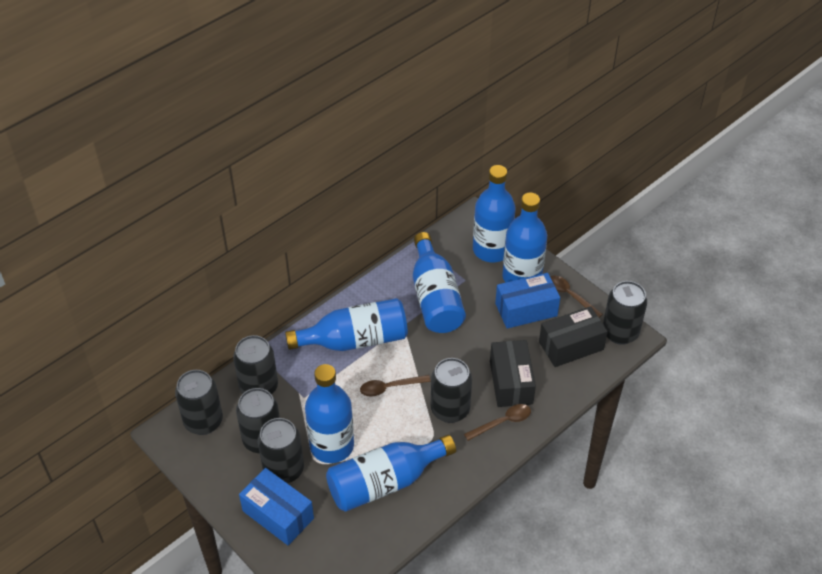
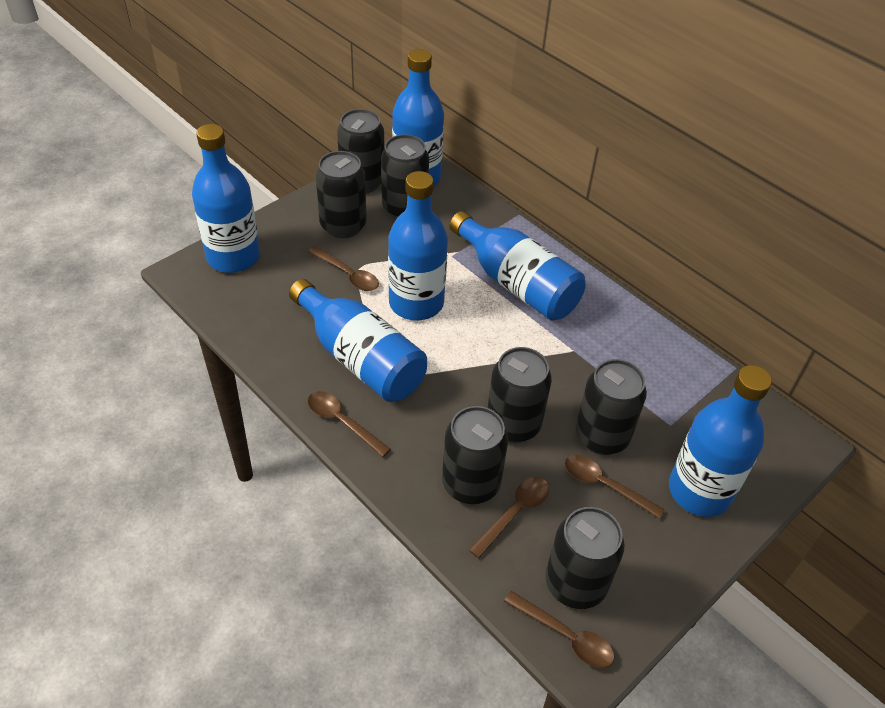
black box: [490,340,536,407] [539,306,608,367] = 2 -> none = 0
black can: [175,370,223,435] [233,335,278,394] [236,388,280,454] [258,418,304,483] [431,358,472,423] [603,281,647,345] = 6 -> [316,151,367,238] [337,109,384,193] [381,134,429,219] [442,406,508,504] [488,347,552,443] [545,507,625,609] [576,359,647,455] = 7
blue box: [239,468,314,545] [495,273,560,329] = 2 -> none = 0
brown spoon: [360,375,431,397] [464,404,531,441] [551,276,603,318] = 3 -> [308,246,379,291] [308,391,391,457] [469,477,549,558] [504,591,614,668] [564,455,665,519] = 5

